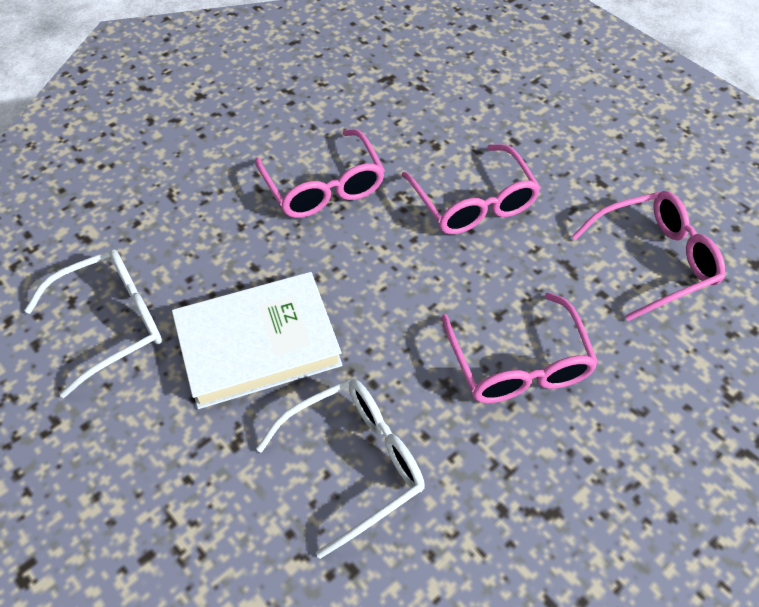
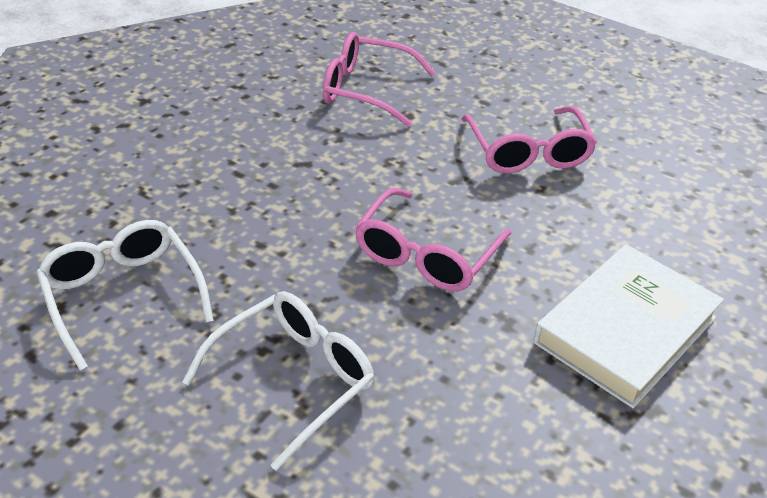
pink glasses: [255,129,385,218] [402,144,541,234] [441,292,598,403] [571,191,725,321] = 4 -> [323,32,436,127] [355,188,512,291] [462,106,597,173] = 3

